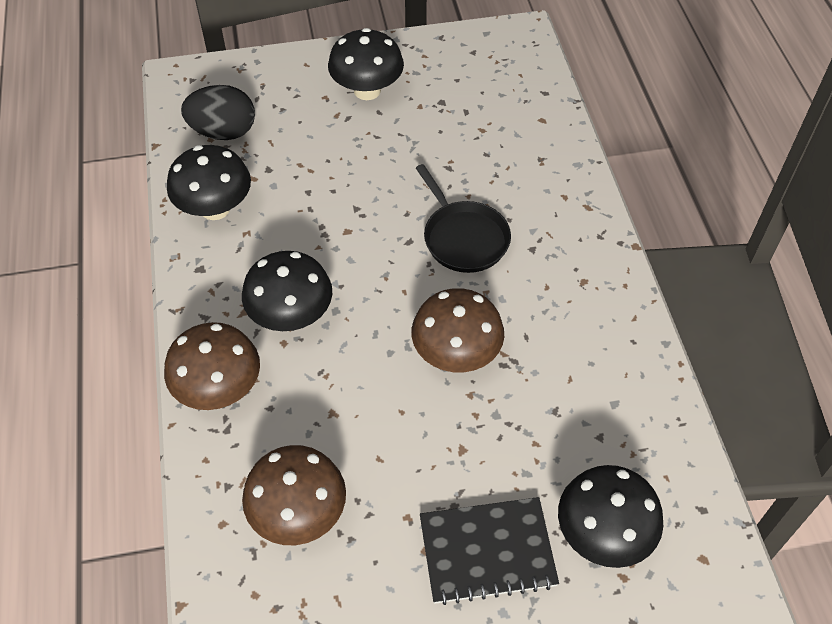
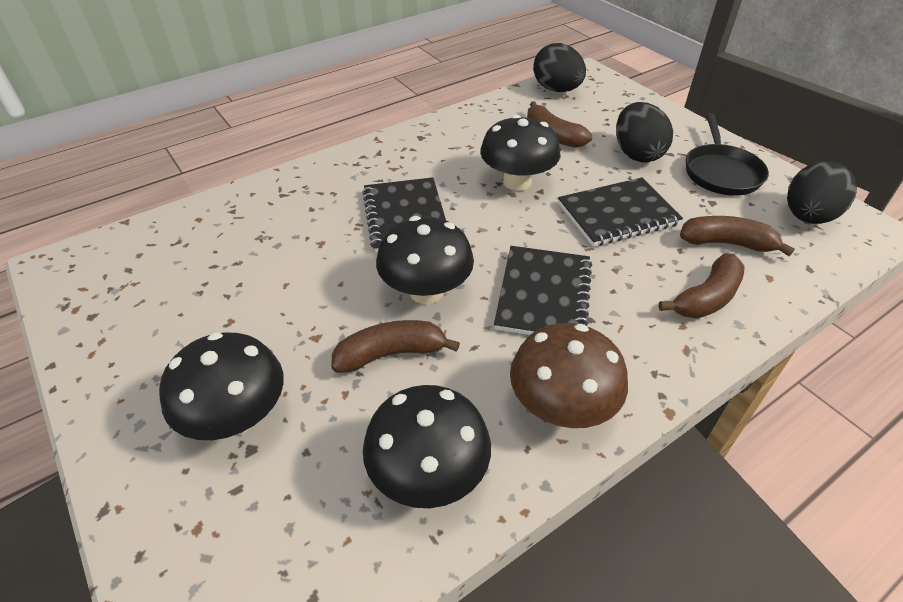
black egg: [181,85,255,140] = 1 -> [533,43,586,92] [616,102,673,162] [787,161,857,224] = 3
black notebook: [420,497,559,605] = 1 -> [362,177,446,253] [494,246,592,335] [558,177,683,246] = 3
brown banana: none = 0 -> [331,320,460,373] [527,101,592,148] [659,253,744,319] [680,216,795,256] = 4
brown mushroom: [164,322,260,410] [242,445,346,545] [412,288,504,372] = 3 -> [510,323,628,428] = 1

